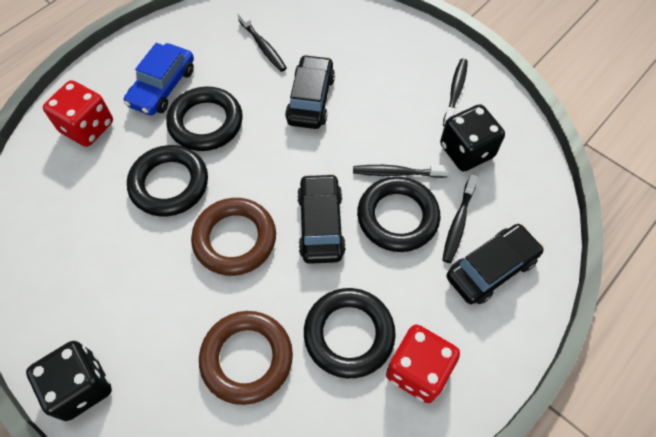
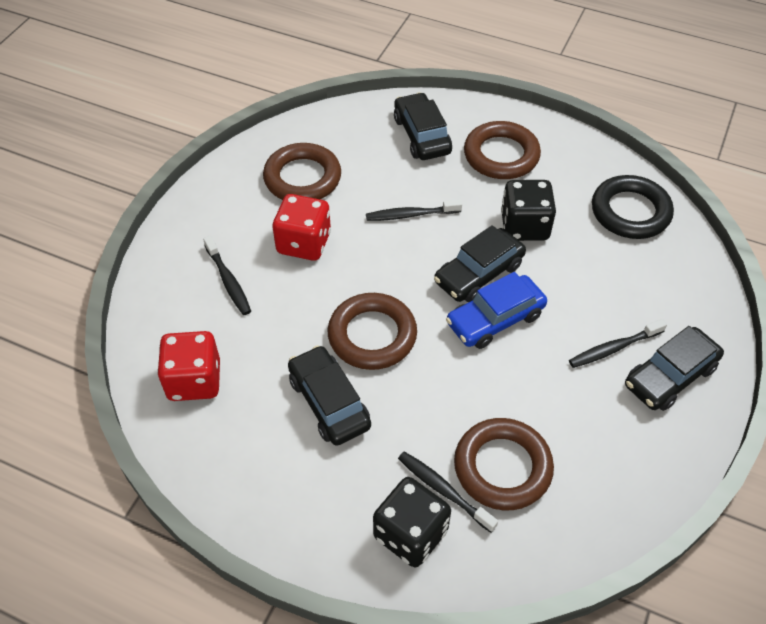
black car: [285,55,335,129] [297,173,346,264] [446,224,544,304] = 3 -> [288,345,371,446] [394,92,452,160] [434,225,526,302] [625,326,724,411] = 4
black ring: [127,145,208,217] [166,86,243,151] [304,288,396,378] [357,177,440,252] = 4 -> [592,175,674,239] = 1
brown ring: [191,198,276,276] [199,311,293,405] = 2 -> [263,143,341,200] [328,293,417,370] [454,418,554,510] [464,121,541,179] = 4

